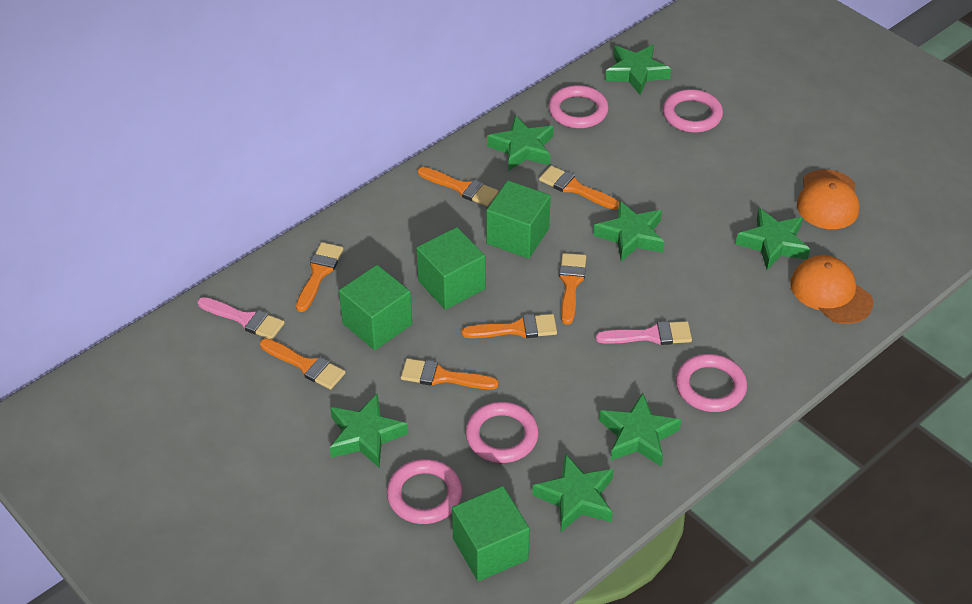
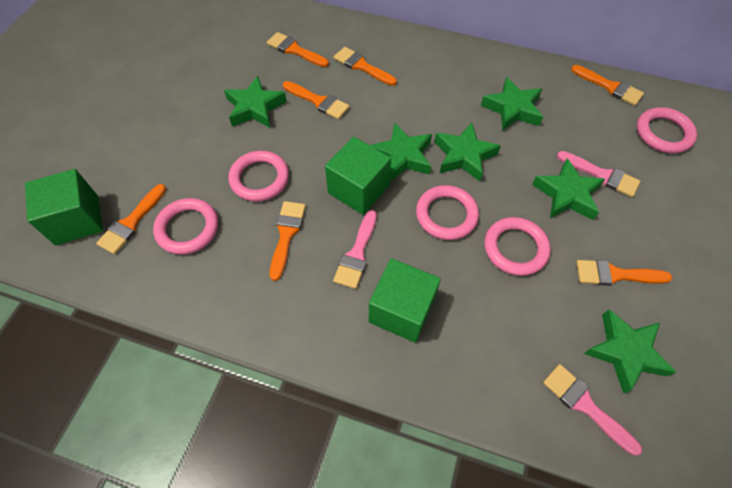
green cube: [339,265,412,350] [416,227,485,310] [452,486,530,581] [486,180,551,259] = 4 -> [25,169,103,246] [325,137,391,215] [369,258,441,343] = 3
green star: [330,393,408,468] [487,115,554,171] [532,453,614,532] [593,200,665,262] [599,393,681,466] [605,45,671,95] [736,208,810,270] = 7 -> [224,76,287,128] [370,123,432,182] [434,122,501,181] [481,77,543,131] [532,158,605,220] [584,309,676,394] = 6
orange cap: [790,255,873,324] [797,169,859,229] = 2 -> none = 0
pink brush: [198,297,285,340] [596,321,692,345] = 2 -> [333,210,377,289] [543,364,642,456] [557,151,641,197] = 3

